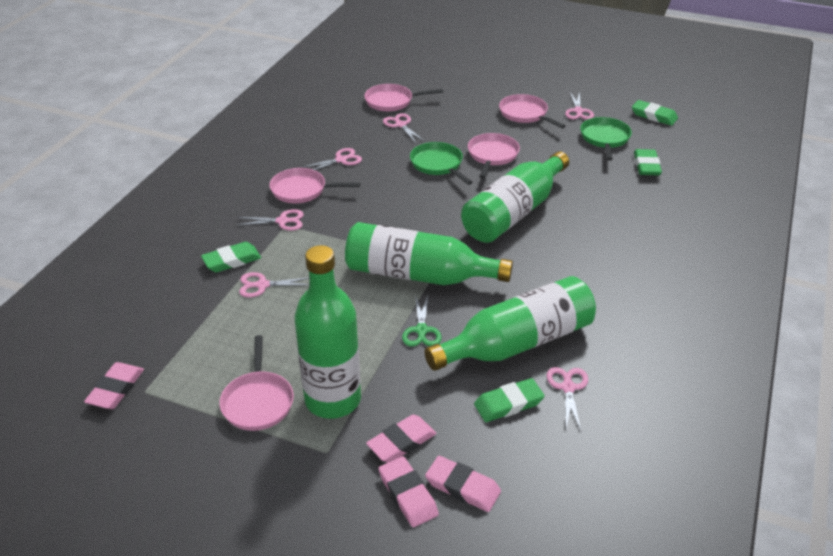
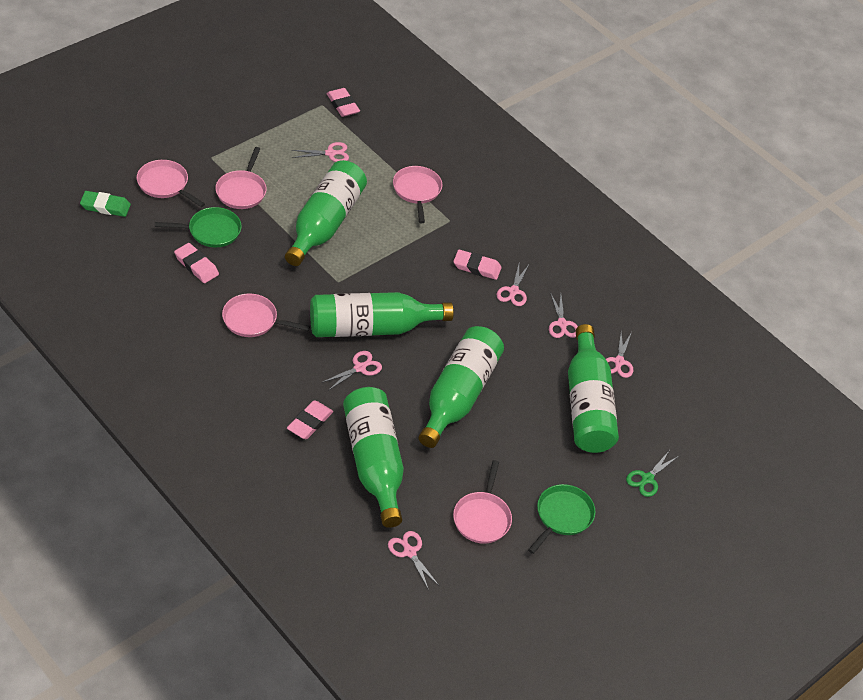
green bottle: [294,245,361,419] [345,222,513,285] [425,276,596,371] [461,151,569,243] = 4 -> [285,160,367,266] [310,292,454,337] [343,387,404,528] [418,326,504,448] [568,324,619,453] = 5
green eraser: [201,242,261,272] [474,378,545,422] [632,100,678,126] [634,149,662,175] = 4 -> [80,191,131,217] = 1

